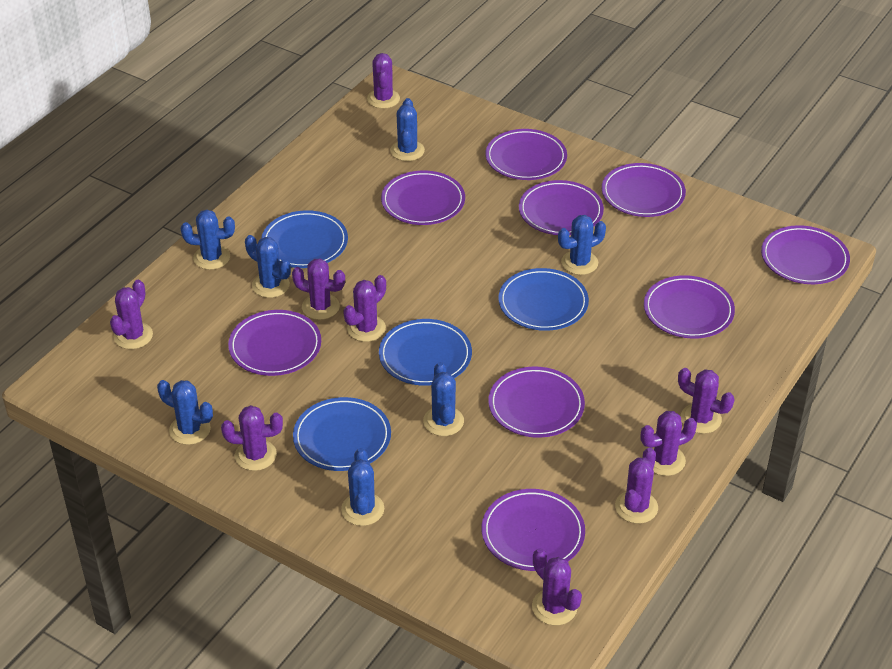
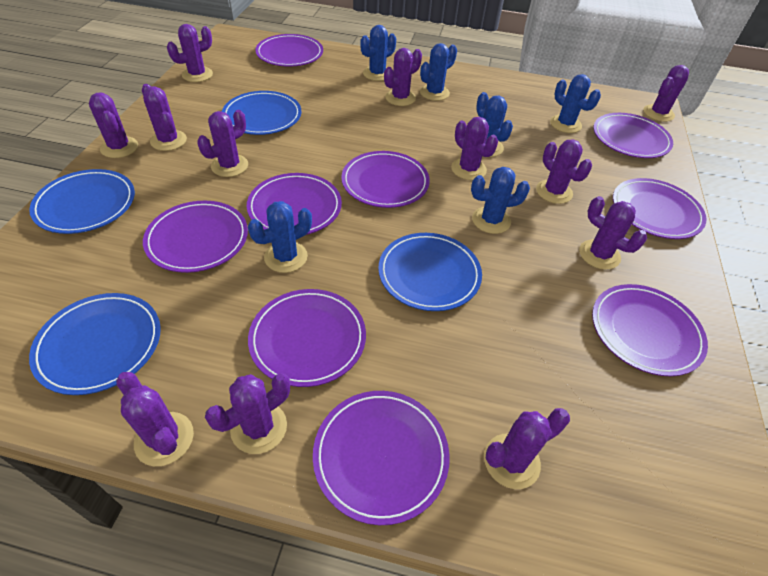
blue cactus: [157,380,213,445] [181,210,235,270] [245,235,291,298] [341,448,384,526] [390,98,425,161] [423,362,464,436] [558,215,606,275] = 7 -> [248,201,312,273] [360,25,396,81] [420,43,457,101] [471,167,530,234] [476,92,513,157] [550,74,601,133] = 6
purple cactus: [110,280,153,349] [221,405,283,471] [292,258,345,320] [343,275,386,342] [367,53,400,109] [532,548,582,625] [615,447,658,524] [640,411,697,476] [678,368,735,434] = 9 -> [89,93,138,158] [116,372,194,466] [142,84,187,151] [167,24,213,82] [197,110,248,177] [205,373,290,454] [384,48,422,106] [451,117,498,180] [484,408,570,489] [536,140,592,204] [579,196,647,270] [643,65,689,122] = 12

